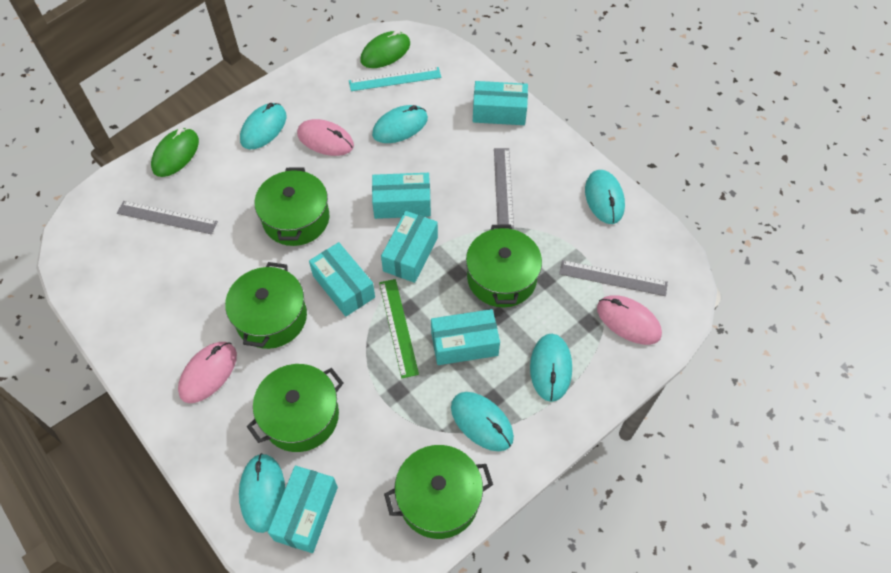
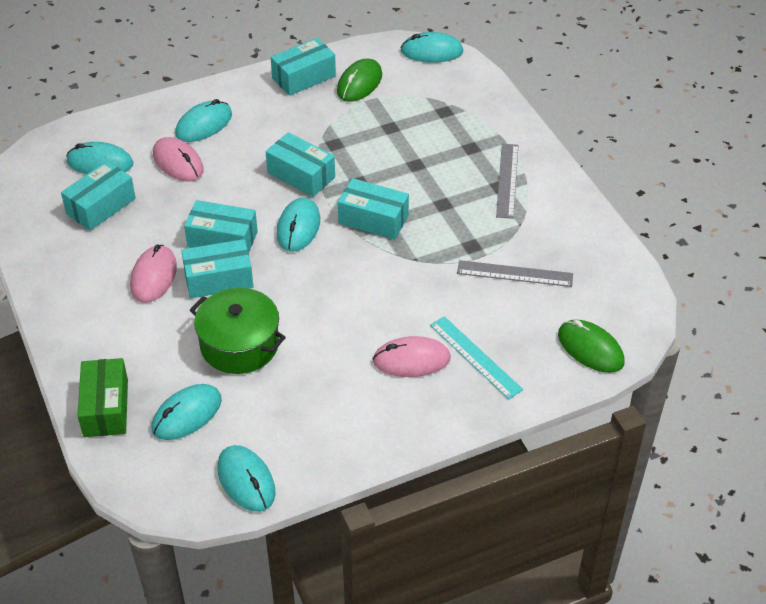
green box: none = 0 -> [78,358,128,437] = 1
green pot: [225,262,307,349] [247,364,343,452] [255,167,329,246] [384,445,493,539] [466,224,542,307] = 5 -> [190,288,286,374] = 1
green ruler: [379,279,419,378] = 1 -> none = 0
grey ruler: [117,201,218,235] [494,148,514,229] [559,260,668,296] = 3 -> [457,260,573,287] [496,144,519,219] = 2

